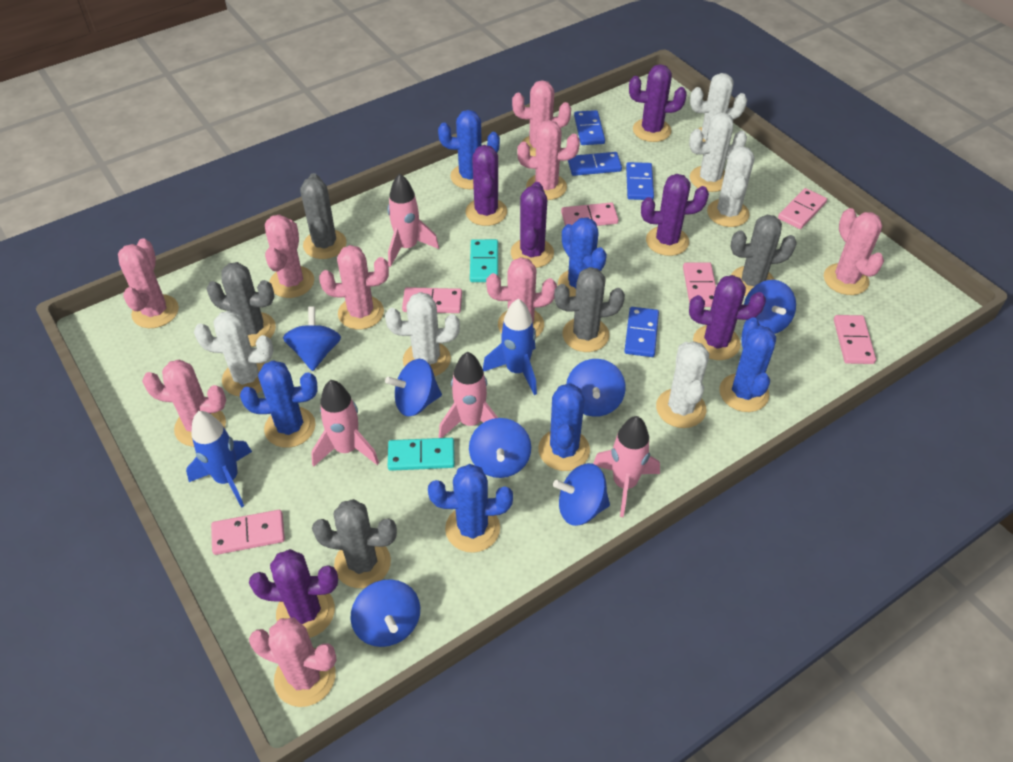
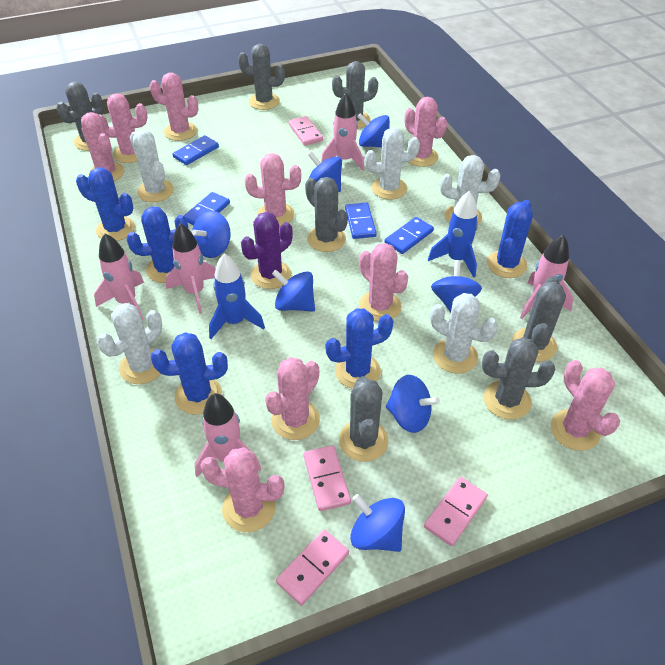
blue cactus: [240,360,318,448] [428,464,513,553] [438,110,500,189] [538,383,590,471] [558,217,607,297] [719,317,776,412] = 6 -> [76,167,135,241] [127,206,188,283] [151,332,228,414] [325,308,394,389] [487,200,533,278] = 5
grey cactus: [207,262,276,347] [300,173,346,259] [312,499,397,588] [554,267,625,352] [730,215,797,296] = 5 -> [57,82,103,151] [238,44,285,110] [305,177,348,252] [332,61,378,129] [339,376,389,462] [482,337,555,420] [512,276,566,362] = 7
pink domino: [211,510,285,555] [402,287,462,313] [561,202,619,226] [683,262,716,307] [778,188,827,229] [834,315,876,364] = 6 -> [276,530,349,605] [288,116,323,146] [304,445,351,511] [424,477,488,546] = 4
pink rocket: [311,380,379,467] [388,173,439,267] [439,352,498,438] [593,416,660,517] = 4 -> [94,234,144,320] [165,223,216,314] [195,393,261,477] [321,93,364,171] [520,235,574,319] = 5
purple cactus: [249,549,338,638] [465,145,507,226] [511,182,554,268] [629,64,687,142] [641,174,709,256] [689,275,766,360] = 6 -> [241,212,293,289] = 1
turquoise domino: [388,438,455,471] [470,239,498,282] = 2 -> none = 0
white cactus: [194,310,274,396] [385,292,460,377] [656,341,709,428] [689,112,747,192] [690,73,747,142] [707,146,754,227] = 6 -> [97,303,162,384] [130,130,174,202] [365,128,420,200] [430,293,498,374] [440,155,500,225] = 5

